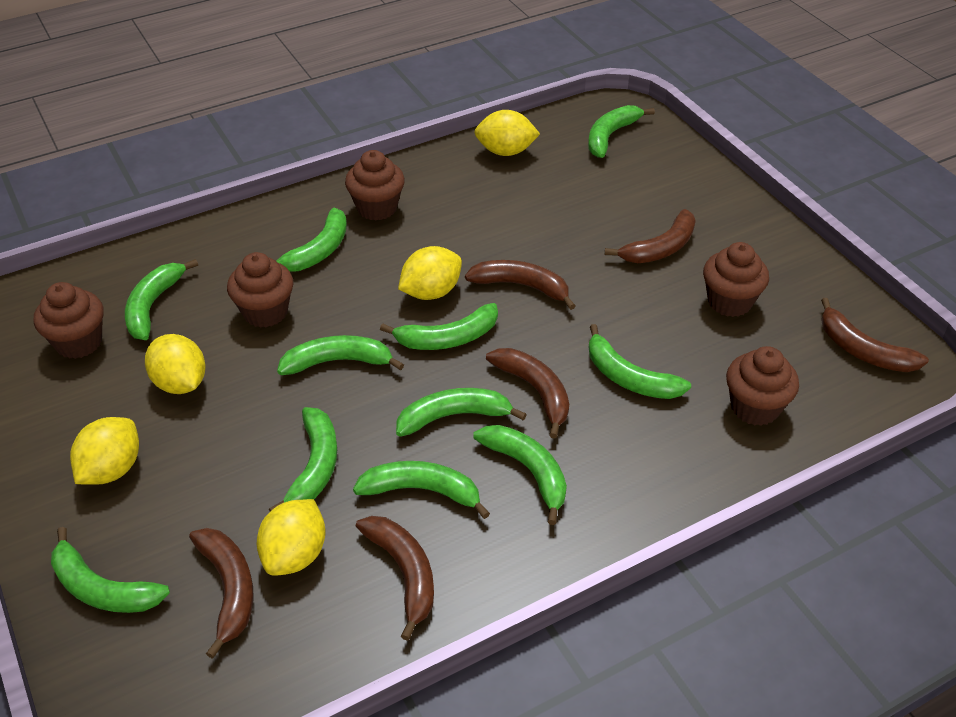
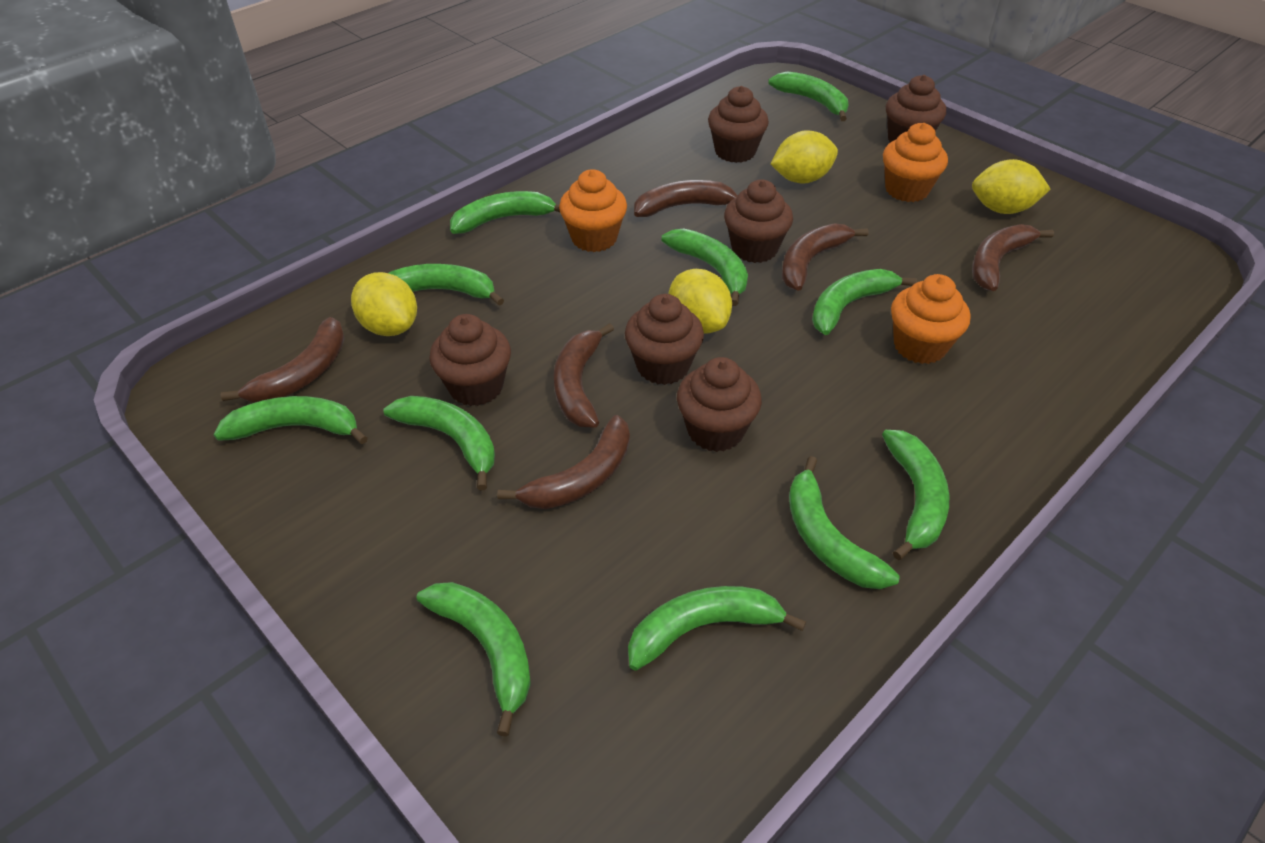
brown cupcake: [34,282,103,359] [227,252,293,328] [345,150,405,221] [703,242,769,317] [726,346,799,426] = 5 -> [429,314,511,406] [625,294,704,385] [677,357,762,452] [708,86,769,163] [724,179,793,263] [886,75,946,143] = 6
orange cupcake: none = 0 -> [559,169,627,252] [883,123,948,202] [891,274,970,364] = 3
yellow lemon: [70,417,139,485] [145,334,205,394] [257,499,325,576] [398,246,462,300] [474,110,540,156] = 5 -> [351,272,417,336] [669,269,732,333] [771,130,838,184] [972,159,1050,214] = 4

